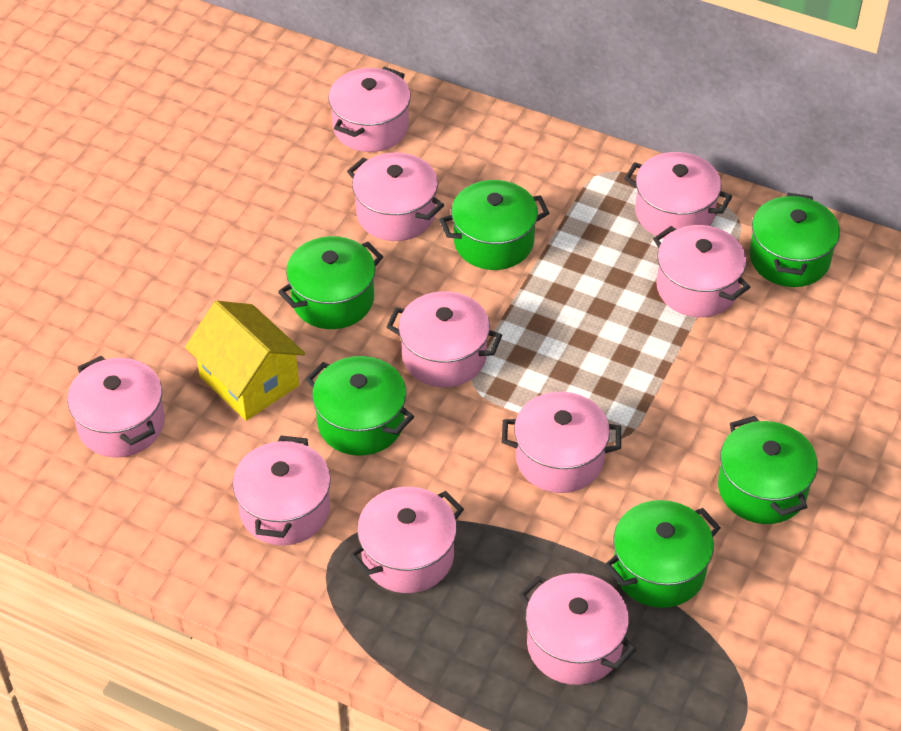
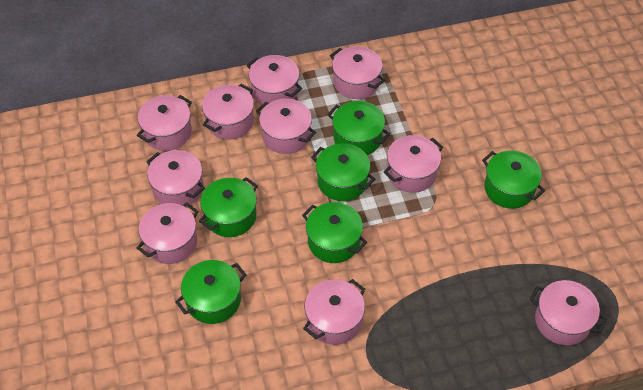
yellow house: [185,301,306,421] = 1 -> none = 0

